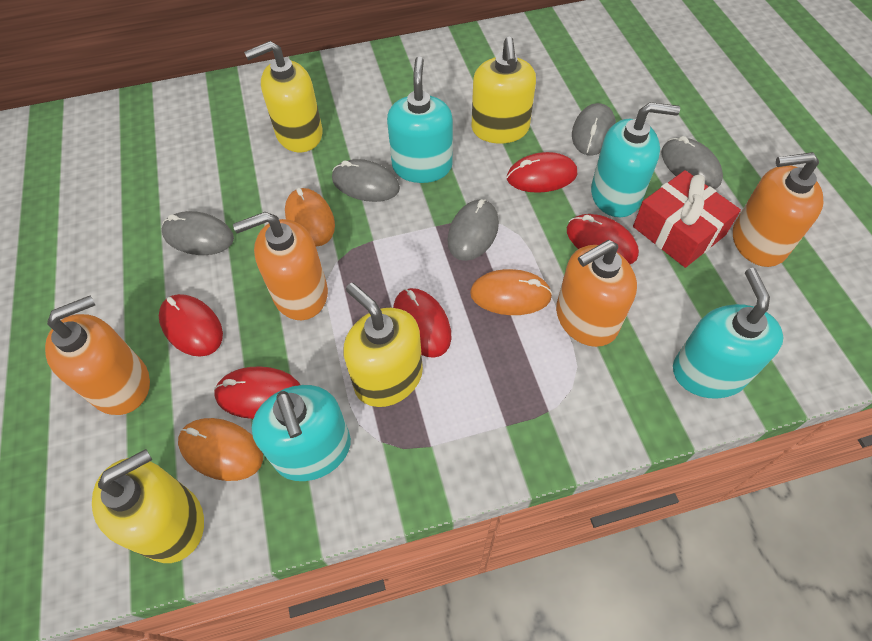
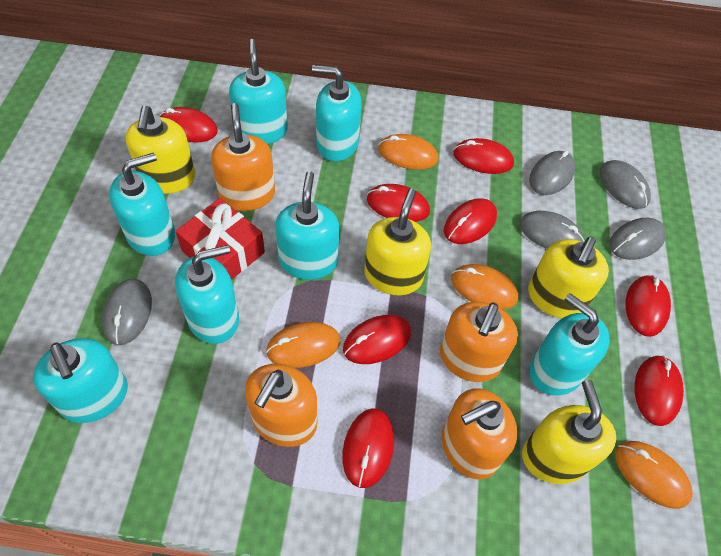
orange mouse: [178,418,263,481] [285,188,335,247] [470,269,553,315] = 3 -> [266,322,340,368] [378,134,438,170] [451,264,519,310] [615,441,693,509] = 4
red mouse: [159,294,223,357] [214,366,300,419] [393,288,452,358] [507,152,578,193] [567,214,639,264] = 5 -> [159,107,218,143] [342,408,394,488] [343,315,411,364] [367,184,430,222] [444,198,497,244] [453,138,514,174] [626,275,671,337] [634,356,684,426] = 8
turquoise soap dispenser: [252,385,351,481] [387,56,453,183] [591,102,680,217] [673,268,783,399] = 4 -> [33,338,128,423] [109,153,175,256] [175,245,239,344] [229,39,288,144] [275,171,339,280] [312,65,362,162] [530,293,610,396] = 7

